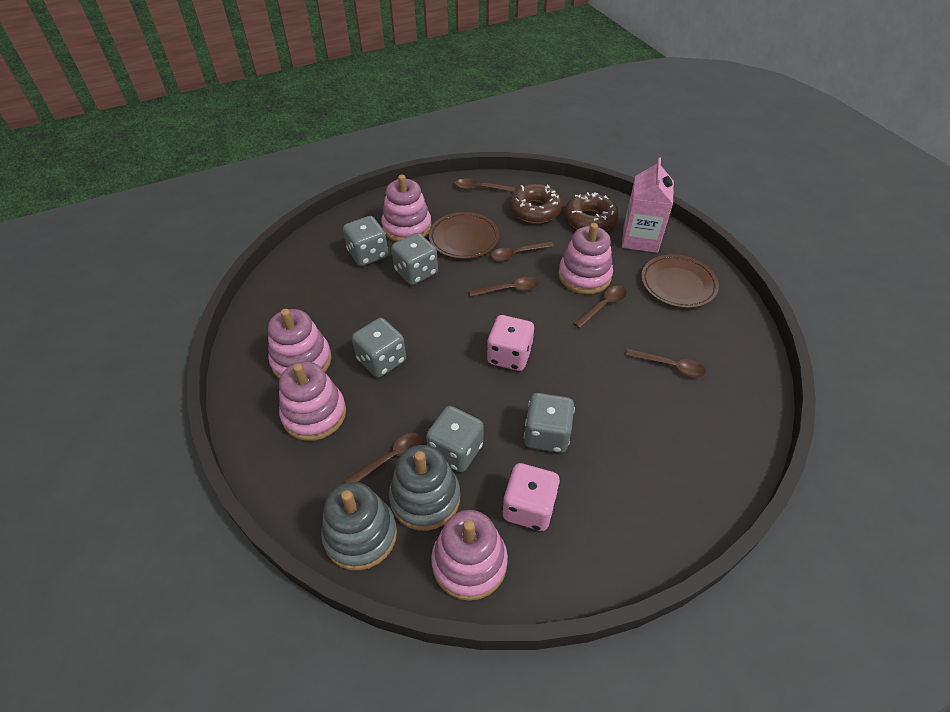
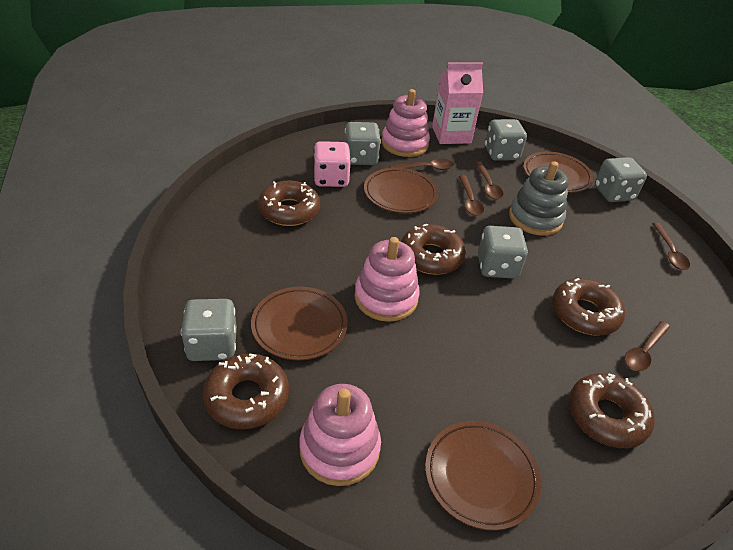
brown donut: [509,184,563,223] [564,192,619,231] = 2 -> [203,354,289,429] [258,180,320,226] [401,224,466,275] [552,278,625,336] [569,373,655,448] = 5
brown plate: [429,212,499,259] [641,254,719,308] = 2 -> [251,286,348,361] [364,168,438,213] [425,421,541,531] [523,152,594,193] = 4
brown spoon: [344,433,423,483] [455,179,515,192] [469,277,539,297] [491,241,554,261] [573,285,627,328] [626,349,706,377] = 6 -> [390,159,454,170] [459,175,484,216] [475,161,504,200] [625,321,670,371] [652,223,690,270] = 5
grey stacking toy: [321,482,397,571] [389,445,460,531] = 2 -> [509,161,569,236] = 1
pink dice: [487,315,534,371] [502,463,560,531] = 2 -> [313,141,351,187] = 1
pink stacking toy: [268,309,332,379] [279,362,346,441] [381,175,431,242] [431,510,508,601] [558,223,613,294] = 5 -> [299,384,381,486] [354,237,420,322] [381,89,430,157] = 3

